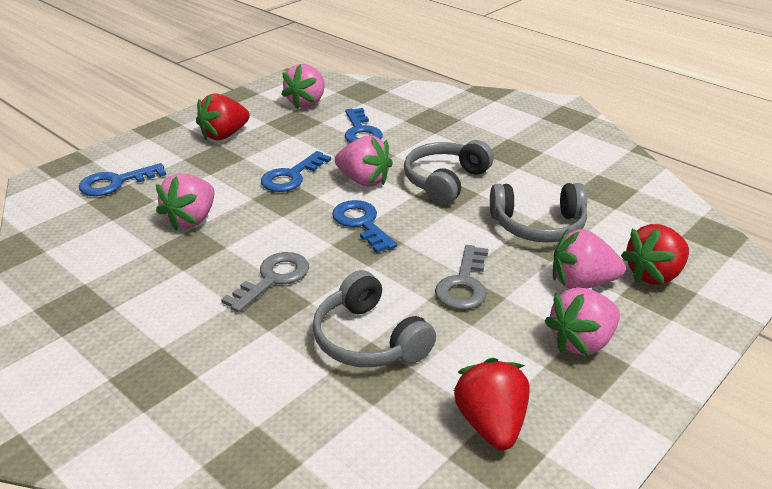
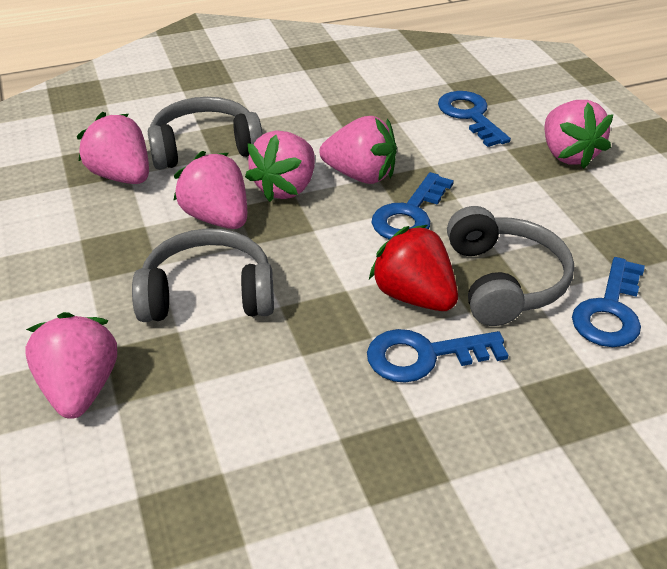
grey key: [221,252,309,313] [435,245,488,310] = 2 -> none = 0
pink strawberry: [156,174,215,230] [281,64,325,109] [335,135,393,186] [545,287,620,356] [553,228,626,289] = 5 -> [25,312,117,419] [77,112,149,184] [173,151,247,229] [245,131,315,202] [320,116,397,184] [544,100,613,169] = 6
red strawberry: [196,93,250,140] [454,358,529,450] [621,224,689,285] = 3 -> [369,224,458,311] = 1

